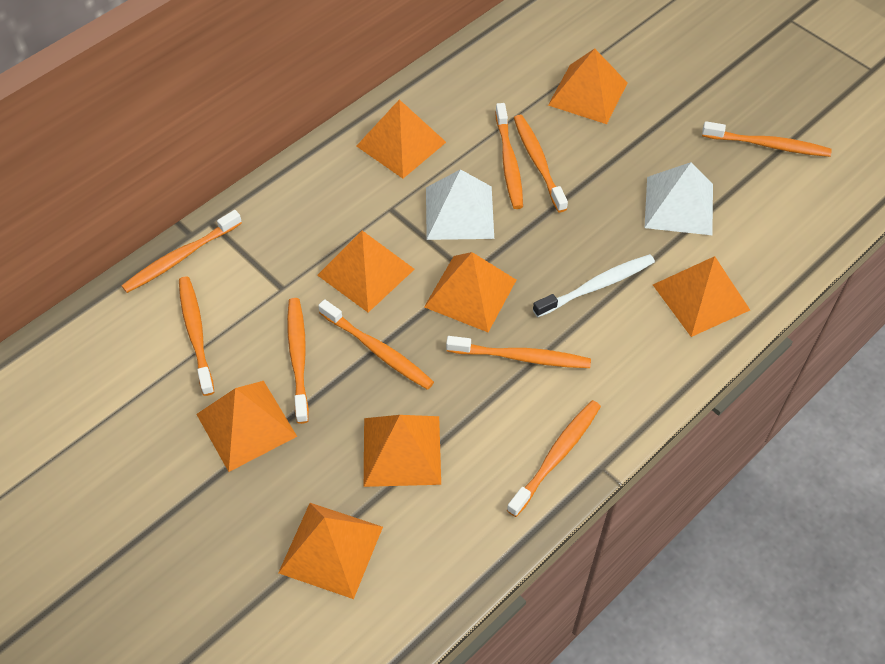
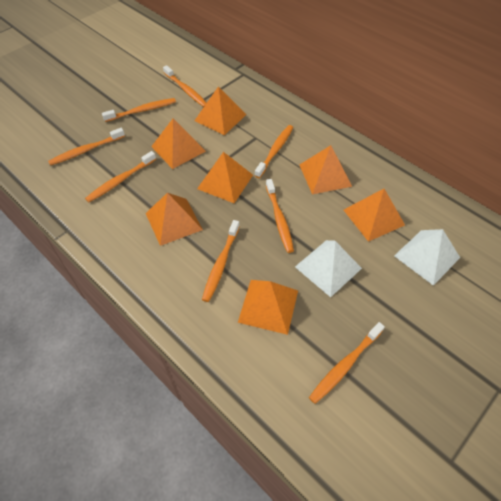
orange pyramid: [196,381,297,472] [278,503,383,599] [317,231,415,312] [357,99,446,179] [364,415,441,487] [424,252,516,332] [548,48,627,124] [653,256,750,337] = 8 -> [146,193,203,246] [151,118,206,169] [194,86,247,135] [197,152,253,203] [238,280,298,335] [300,145,352,194] [344,189,405,242] = 7
orange toothbrush: [121,210,242,293] [179,277,214,396] [287,298,309,424] [318,299,434,390] [446,336,591,368] [495,103,523,209] [507,400,601,517] [514,115,568,212] [702,121,832,157] = 9 -> [48,128,125,166] [85,151,156,202] [102,98,176,122] [163,65,207,107] [202,220,240,302] [255,125,293,178] [266,179,294,253] [309,322,385,404] = 8
white toothbrush: [533,254,655,317] = 1 -> none = 0

